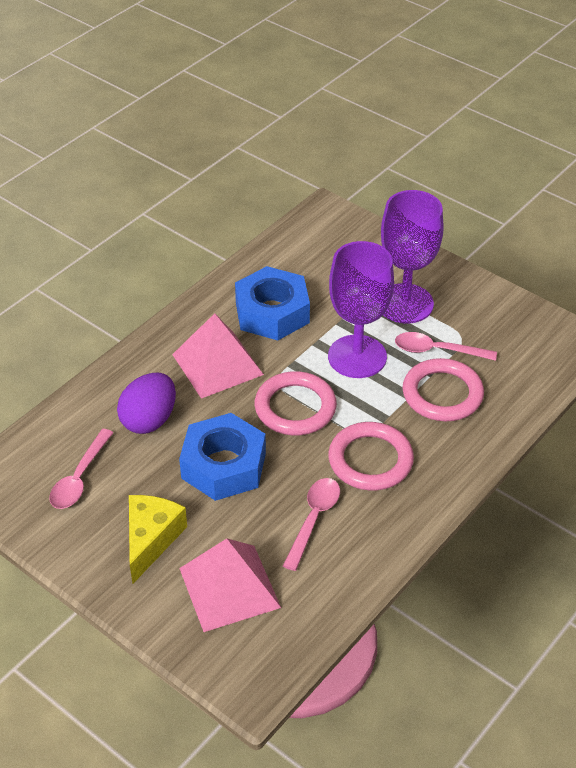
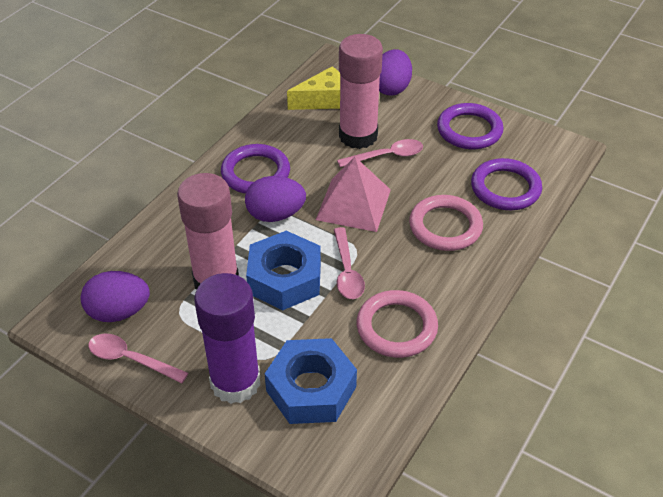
pink glue stick: none = 0 -> [177,173,239,289] [339,34,383,149] = 2
pink pyramid: [172,313,264,399] [179,539,281,632] = 2 -> [316,157,391,232] = 1
pink ring: [255,371,337,435] [328,422,414,491] [402,358,484,421] = 3 -> [357,290,438,358] [409,195,483,251] = 2
purple egg: [117,373,176,434] = 1 -> [81,271,150,322] [245,176,306,222] [379,49,412,96] = 3
purple glue stick: none = 0 -> [194,273,260,404] = 1
purple goblet: [328,241,394,378] [381,190,444,323] = 2 -> none = 0
purple ring: none = 0 -> [221,144,290,194] [437,103,504,149] [471,158,542,210] = 3

